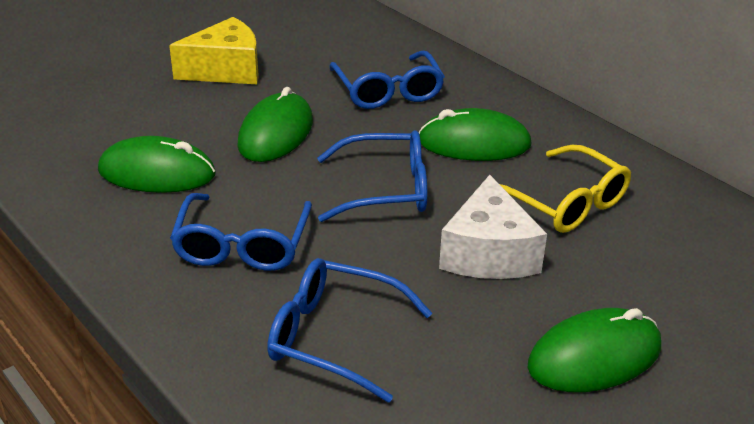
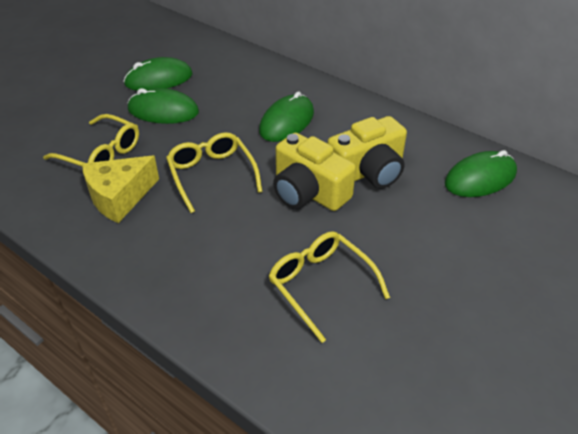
blue glasses: [170,193,312,271] [267,258,432,403] [317,130,427,222] [329,50,445,109] = 4 -> none = 0
white cheese: [439,175,547,279] = 1 -> none = 0
yellow camera: none = 0 -> [273,133,356,211] [327,116,407,189] = 2
yellow glasses: [500,145,631,233] = 1 -> [43,114,139,167] [166,132,262,213] [269,231,390,343] = 3

